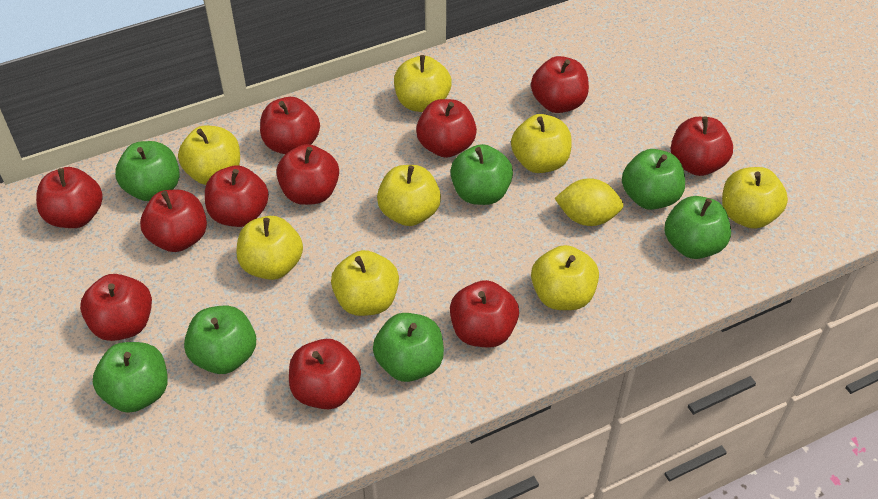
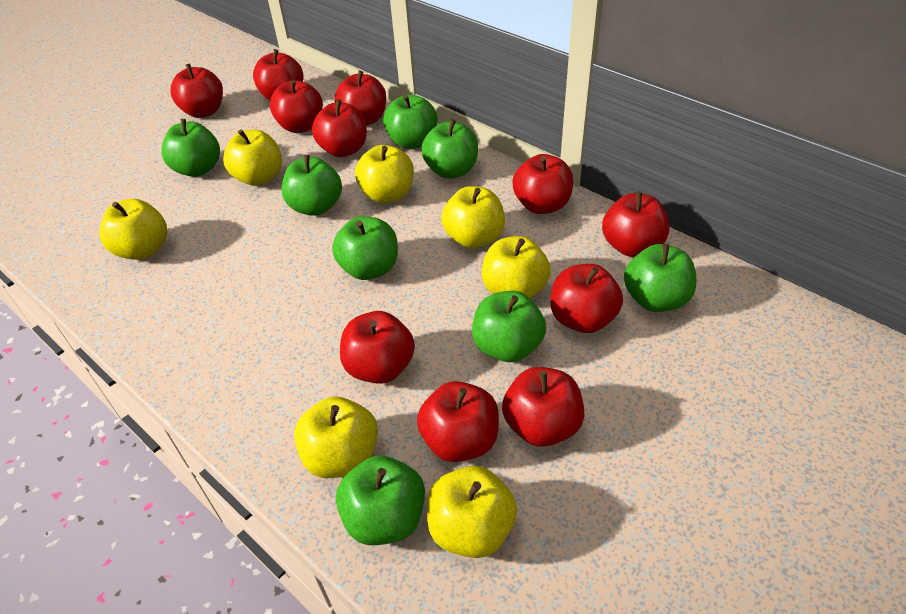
green apple: [93,342,168,413] [115,141,180,201] [184,305,256,374] [373,313,444,382] [450,144,513,205] [622,149,685,210] [665,196,731,259] = 7 -> [161,119,220,177] [282,155,342,216] [332,216,398,280] [336,456,425,545] [383,94,438,149] [421,119,478,179] [472,291,546,362] [624,244,696,312] = 8
yellow apple: [178,126,240,185] [237,216,303,280] [331,250,399,316] [377,165,441,226] [394,55,452,112] [511,114,572,173] [531,245,599,310] [722,167,788,229] = 8 -> [99,199,167,260] [223,129,282,186] [294,397,378,478] [355,145,414,203] [427,466,517,558] [441,186,505,248] [482,236,551,298] = 7
yellow lemon: [554,178,623,226] = 1 -> none = 0

